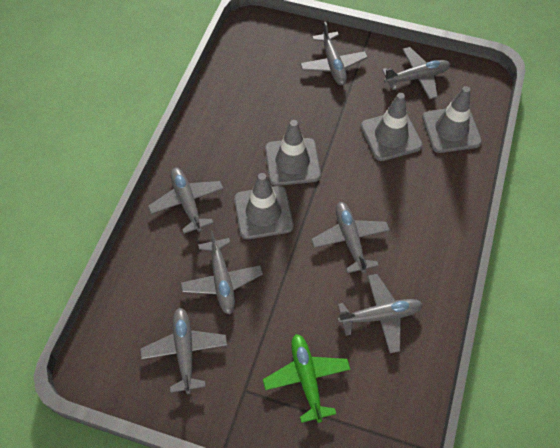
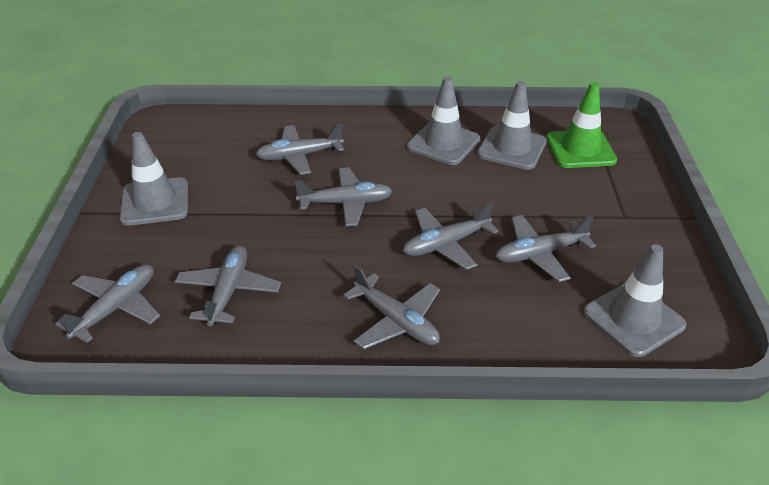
green plane: [263,334,351,423] = 1 -> none = 0
green traffic cone: none = 0 -> [546,82,617,168] = 1

